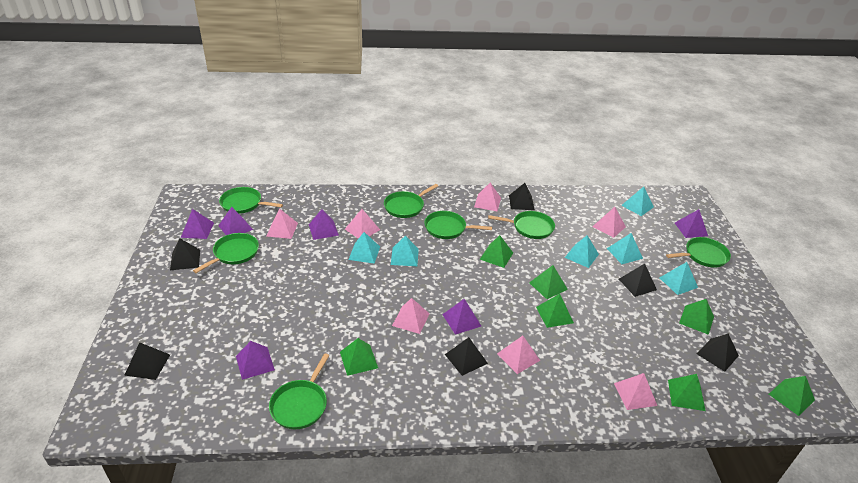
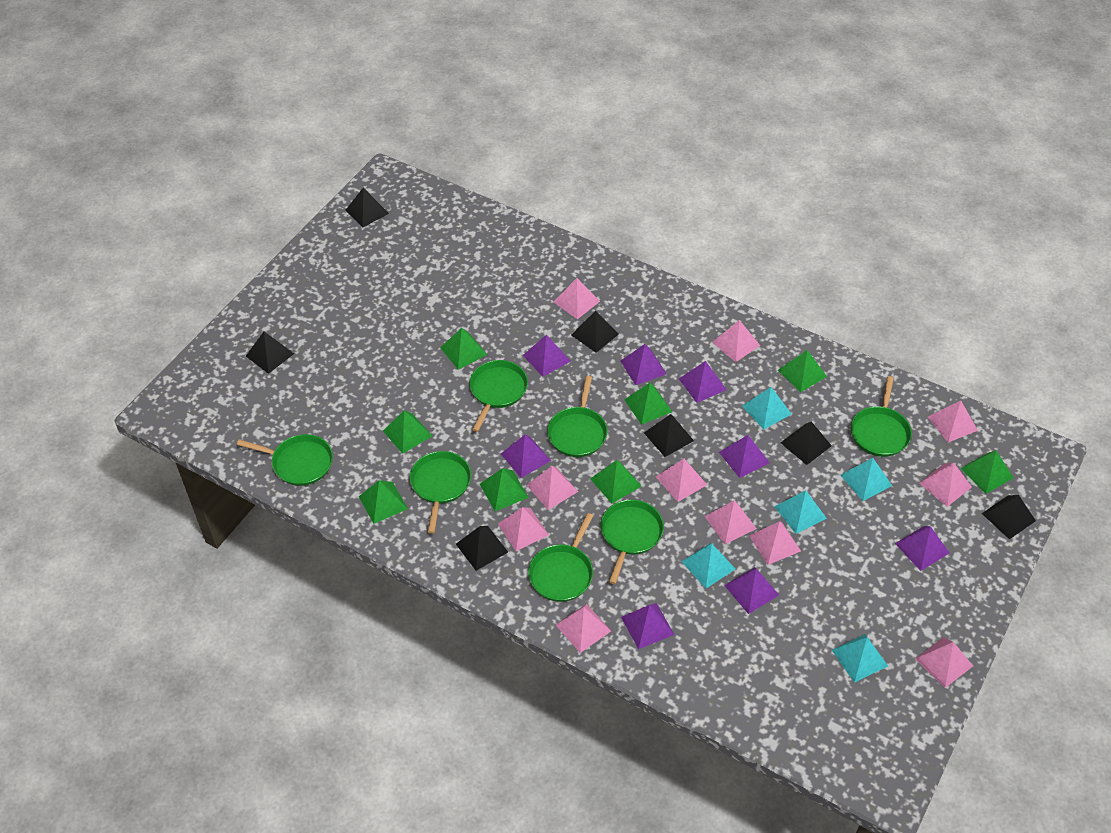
black pyramid: [124,342,170,380] [170,238,200,271] [445,337,488,376] [509,183,535,210] [619,264,657,297] [697,333,739,372] = 6 -> [246,332,294,374] [345,188,389,228] [456,526,508,571] [571,311,619,353] [644,414,694,457] [781,422,832,465] [981,495,1036,539] = 7
green pyramid: [340,338,378,376] [480,235,513,268] [529,265,568,299] [536,294,574,328] [668,374,706,411] [679,299,714,335] [769,376,815,416] = 7 -> [359,480,408,524] [383,410,432,454] [440,328,487,369] [480,468,529,511] [590,460,641,504] [625,383,672,425] [778,350,827,392] [961,451,1013,494] = 8
pink pyramid: [266,208,298,239] [345,209,380,239] [392,298,430,334] [474,183,501,212] [497,336,540,374] [592,207,626,238] [614,373,657,410] = 7 -> [498,507,549,551] [527,466,578,510] [554,278,600,319] [556,604,611,653] [656,458,707,502] [704,500,757,544] [712,320,760,362] [749,521,801,565] [915,637,973,688] [919,463,972,507] [928,401,978,443] = 11
purple pyramid: [181,209,214,239] [218,207,253,235] [236,341,275,380] [309,209,339,240] [442,299,481,335] [675,209,708,238] = 6 -> [501,435,551,478] [523,335,571,377] [621,344,667,385] [621,603,674,649] [679,361,727,403] [719,435,770,478] [724,567,779,614] [895,526,949,571] = 8
turquoise pyramid: [348,232,380,263] [391,236,419,266] [565,235,599,268] [607,233,643,264] [621,187,654,216] [660,262,698,295] = 6 -> [681,543,735,588] [742,387,792,429] [774,490,827,534] [832,634,888,683] [840,458,892,501] = 5

